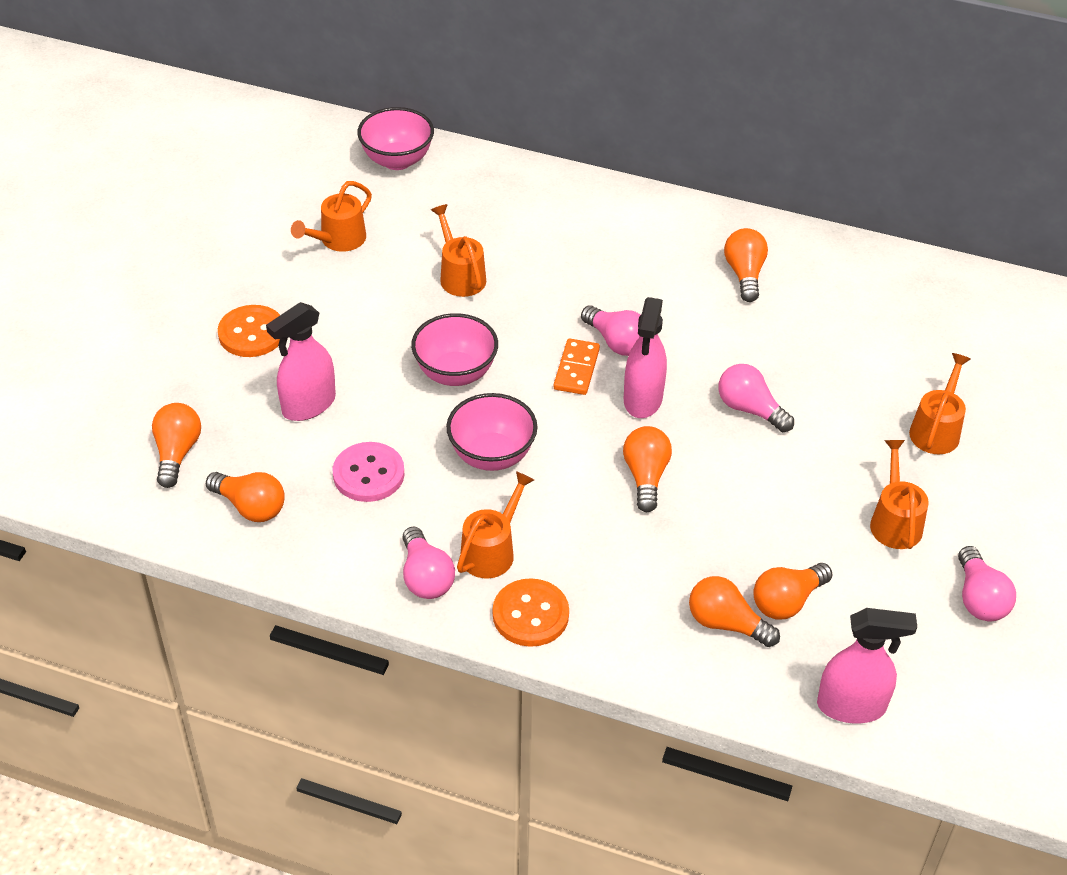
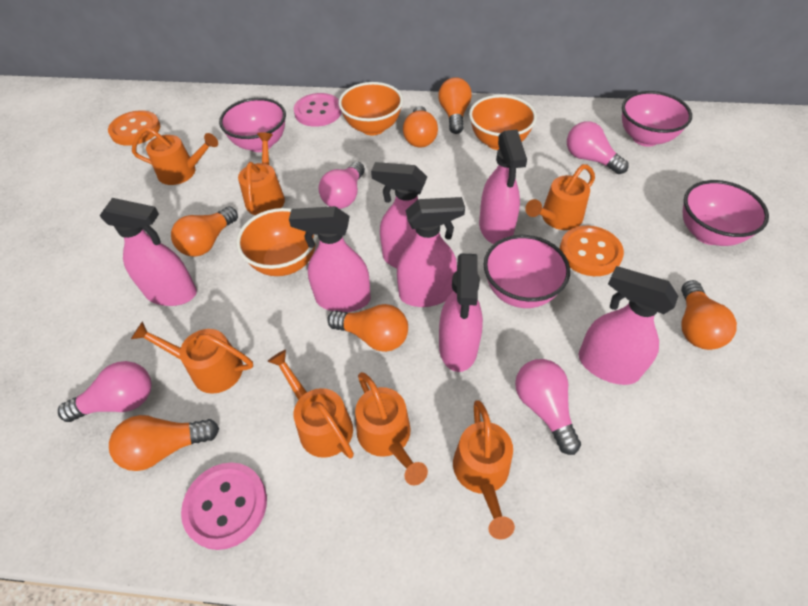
orange bowl: none = 0 -> [236,208,317,276] [339,82,403,136] [469,95,537,150] = 3
orange domino: [554,338,600,395] = 1 -> none = 0
orange watering can: [291,181,372,252] [431,204,486,297] [457,471,534,578] [870,440,929,549] [909,353,970,454] = 5 -> [131,321,253,394] [132,127,218,185] [238,132,285,215] [267,350,354,458] [355,372,428,485] [453,401,515,539] [525,164,595,230] = 7
pink bowl: [357,107,434,170] [411,313,498,386] [446,393,538,471] = 3 -> [219,98,286,152] [484,235,570,308] [622,91,692,147] [683,180,769,246] = 4
pink button: [333,442,405,502] = 1 -> [181,462,267,550] [294,93,342,127] = 2
pink spray bottle: [266,302,336,421] [624,297,667,418] [817,608,917,723] = 3 -> [100,198,197,306] [289,206,371,312] [371,162,427,268] [397,197,465,307] [439,254,483,372] [479,130,527,244] [578,266,678,385] = 7

